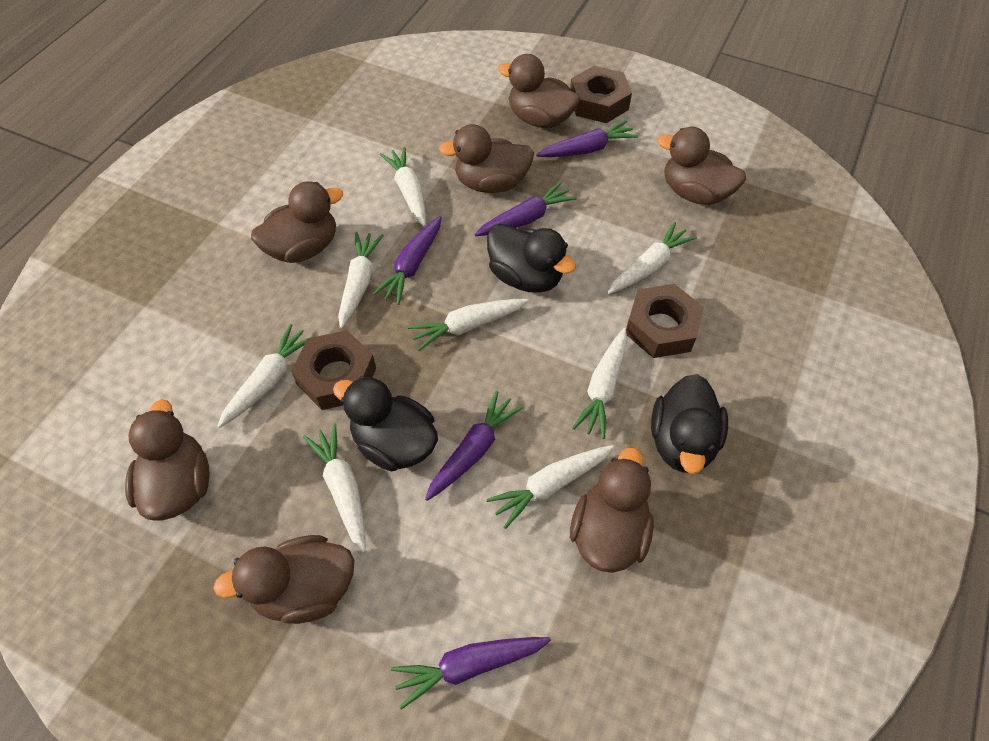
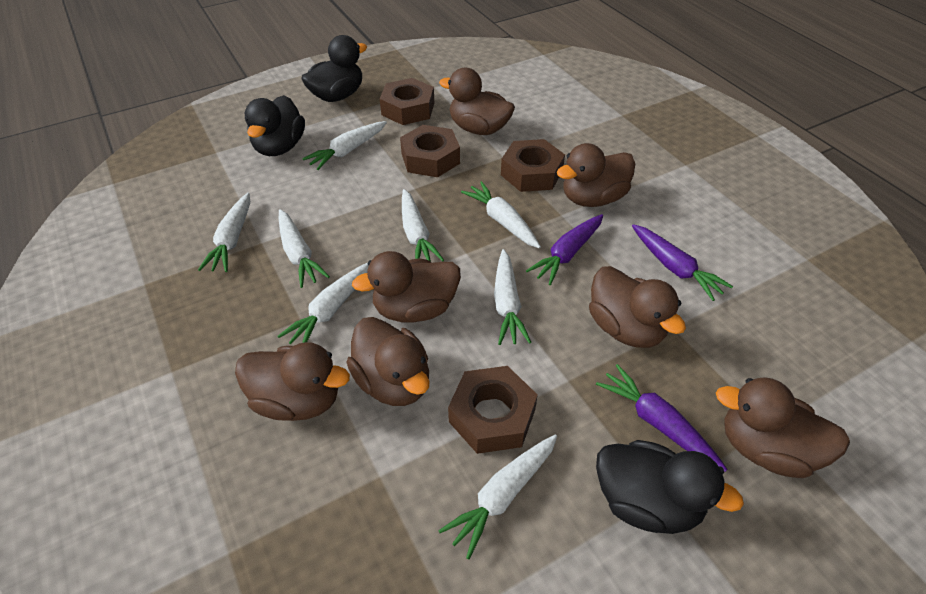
brown nut: [291,330,376,410] [570,66,632,123] [626,284,704,358] = 3 -> [380,78,434,125] [400,125,460,177] [448,366,538,454] [501,139,565,192] = 4
purple carrot: [372,216,442,305] [391,637,551,709] [425,390,523,501] [474,182,577,237] [536,120,639,157] = 5 -> [526,214,603,285] [596,364,727,472] [632,224,733,301] = 3

